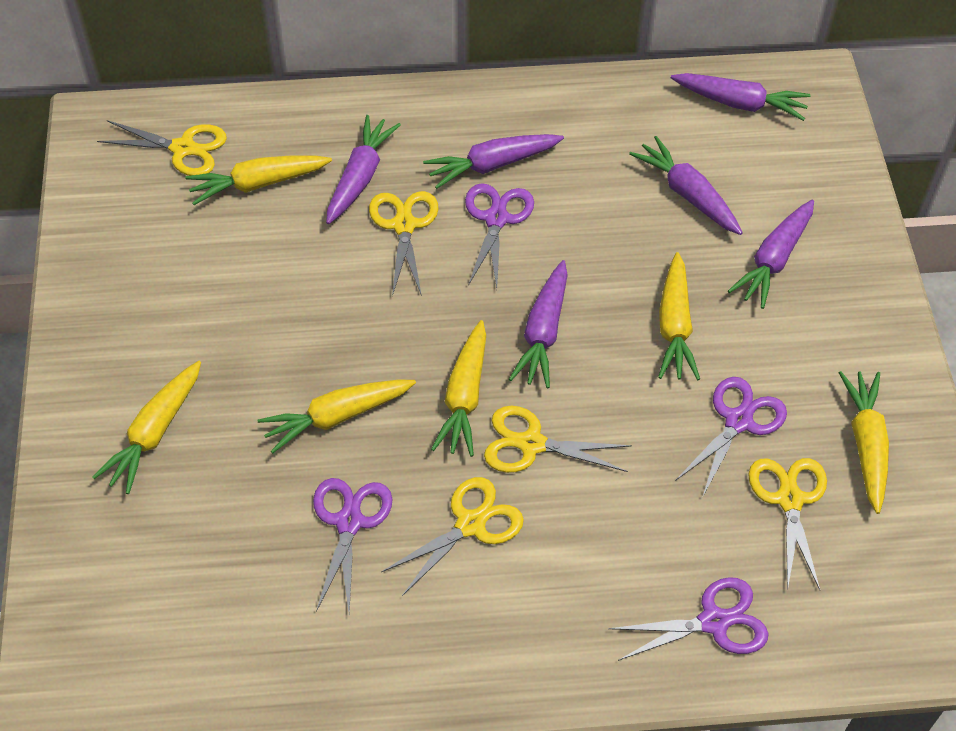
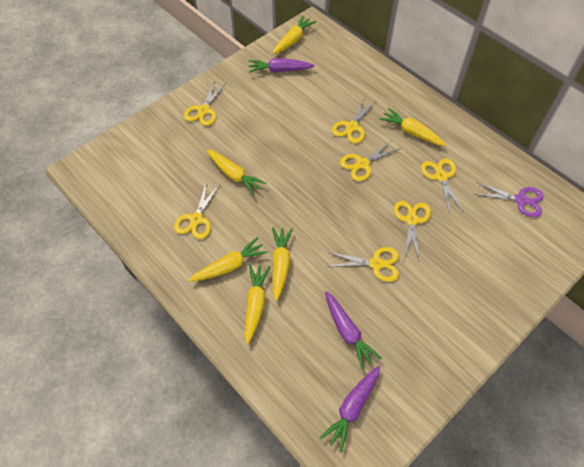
purple carrot: [326,115,401,224] [423,134,564,189] [509,260,568,388] [629,136,743,235] [671,73,811,121] [728,200,814,309] = 6 -> [249,58,315,73] [320,366,380,453] [325,291,382,370] = 3
purple scissors: [313,478,393,612] [465,183,534,288] [608,577,769,661] [675,377,787,498] = 4 -> [474,182,544,217] = 1
yellow scissors: [97,120,227,176] [369,191,439,296] [381,477,524,596] [484,406,632,473] [748,458,827,591] = 5 -> [174,181,220,239] [184,80,226,126] [326,247,399,282] [332,99,375,143] [340,140,402,181] [394,201,431,260] [421,158,463,214] = 7

